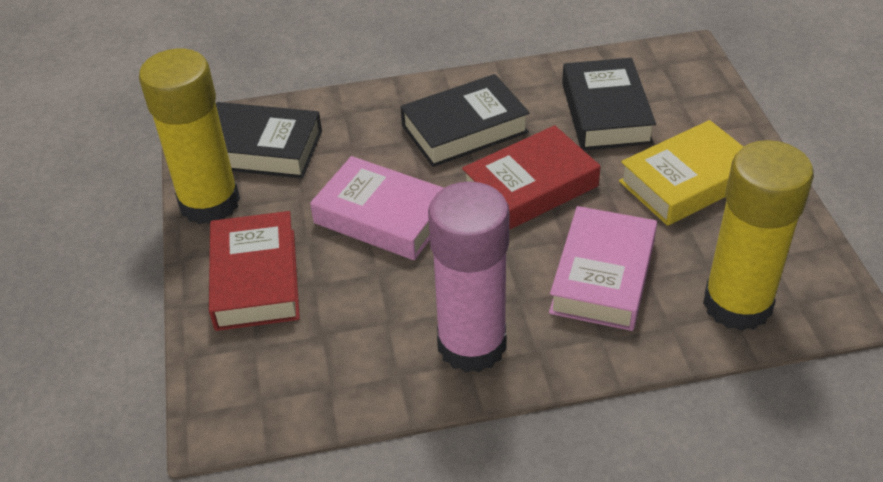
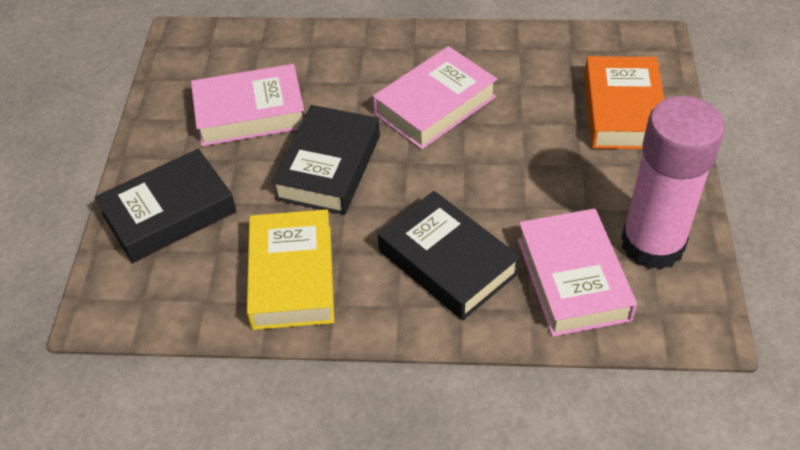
orange book: none = 0 -> [584,56,664,149] = 1
pink book: [310,156,443,260] [549,206,657,331] = 2 -> [191,64,304,146] [373,46,497,149] [517,209,637,337] = 3
red book: [209,211,300,331] [462,125,601,230] = 2 -> none = 0
yellow glue stick: [139,49,240,224] [703,140,814,331] = 2 -> none = 0

